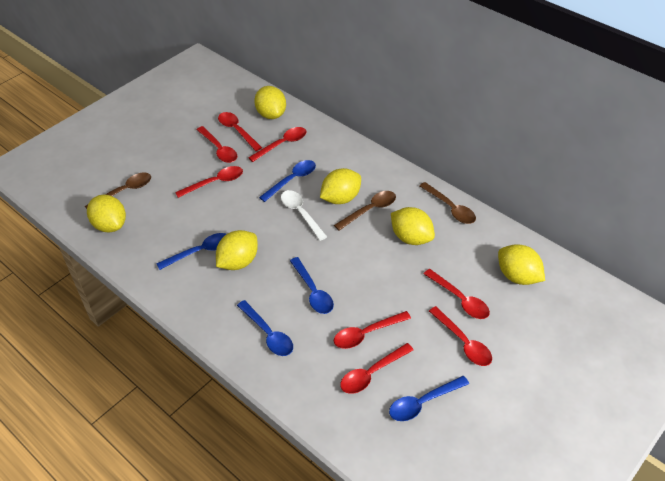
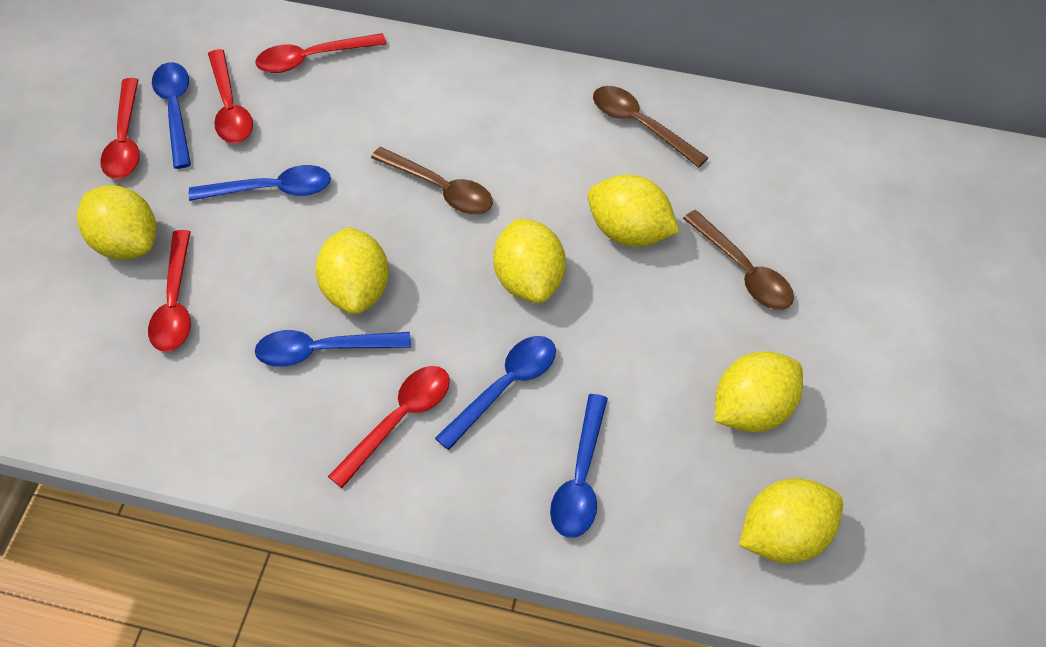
red spoon: [175,166,243,198] [197,126,237,163] [218,112,262,151] [248,127,307,162] [334,311,411,349] [340,343,413,394] [424,269,490,319] [429,306,492,366] = 8 -> [100,78,140,179] [148,230,191,352] [208,49,253,143] [256,33,386,73] [328,366,450,488] = 5
white spoon: [281,190,327,241] = 1 -> none = 0

